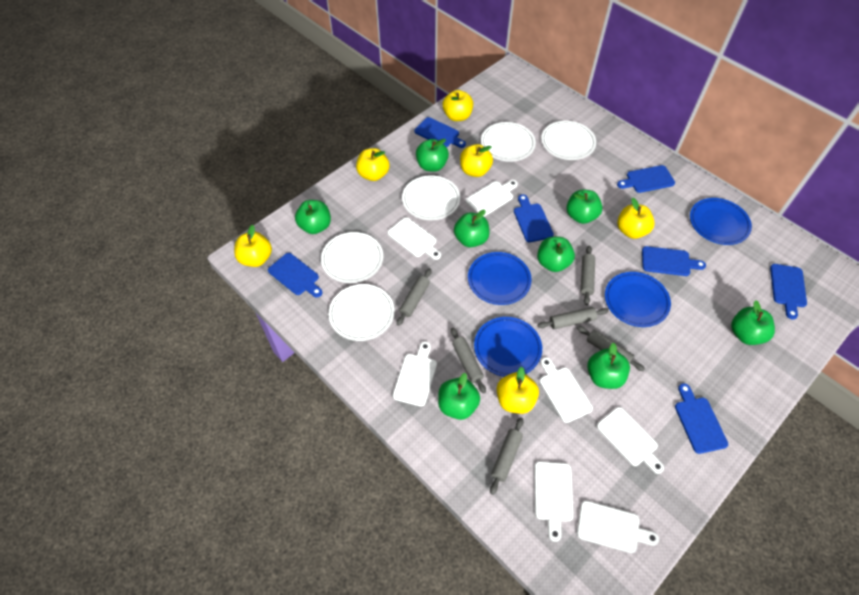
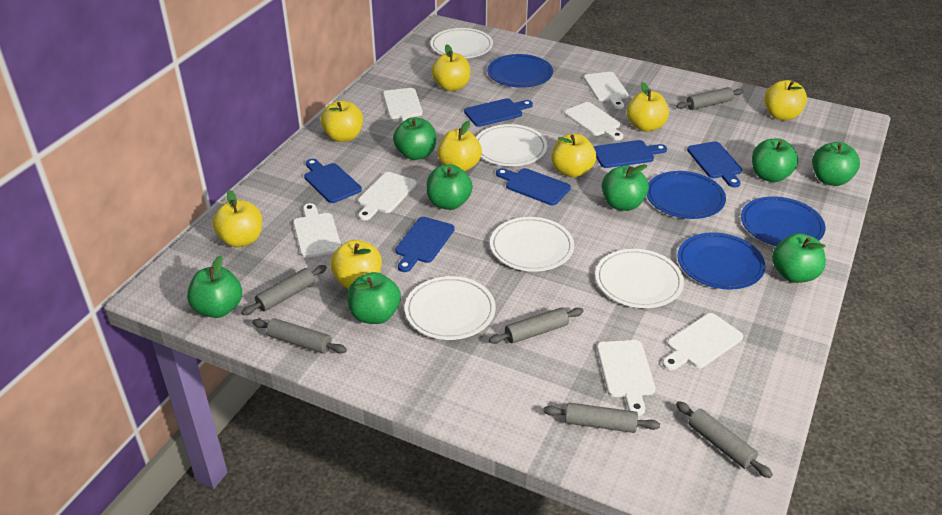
blue cutting board: [268,253,323,297] [415,117,466,148] [514,194,554,242] [617,165,675,193] [642,246,706,276] [675,383,728,454] [770,264,807,320] = 7 -> [304,159,362,203] [395,217,455,272] [464,98,533,127] [496,168,571,205] [594,140,667,168] [687,141,742,187] = 6
yellow apple: [234,225,272,267] [356,148,389,181] [442,90,473,121] [460,144,493,177] [497,367,539,414] [617,198,655,239] = 6 -> [213,190,262,247] [321,100,363,142] [330,240,382,289] [432,44,470,91] [437,121,482,172] [552,134,596,177] [627,82,669,132] [764,80,807,120] = 8

